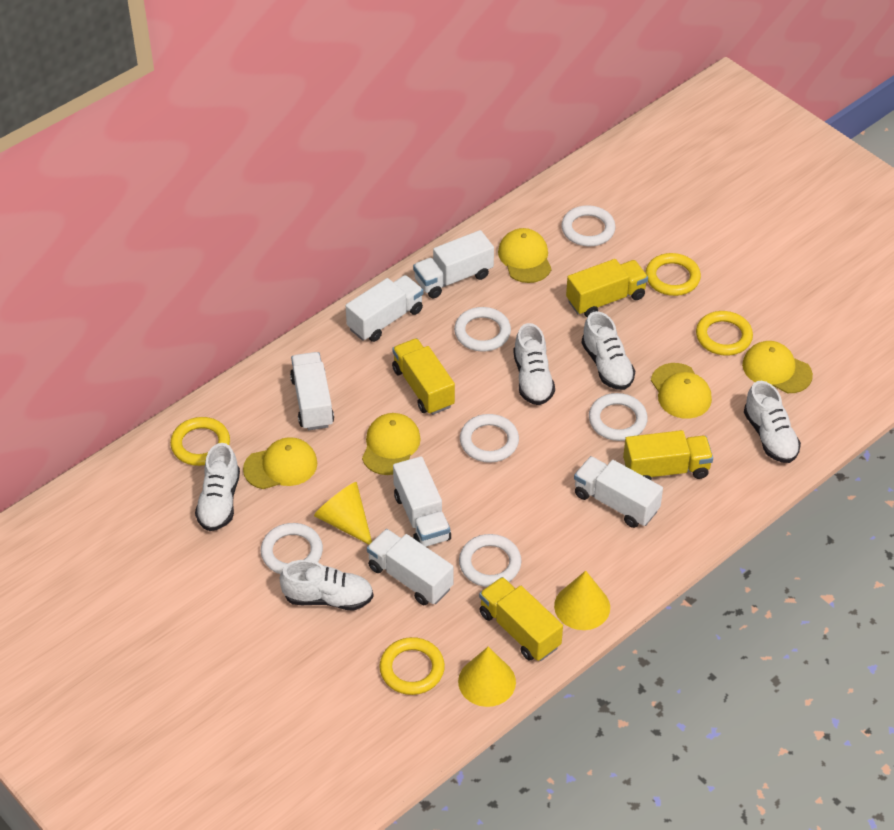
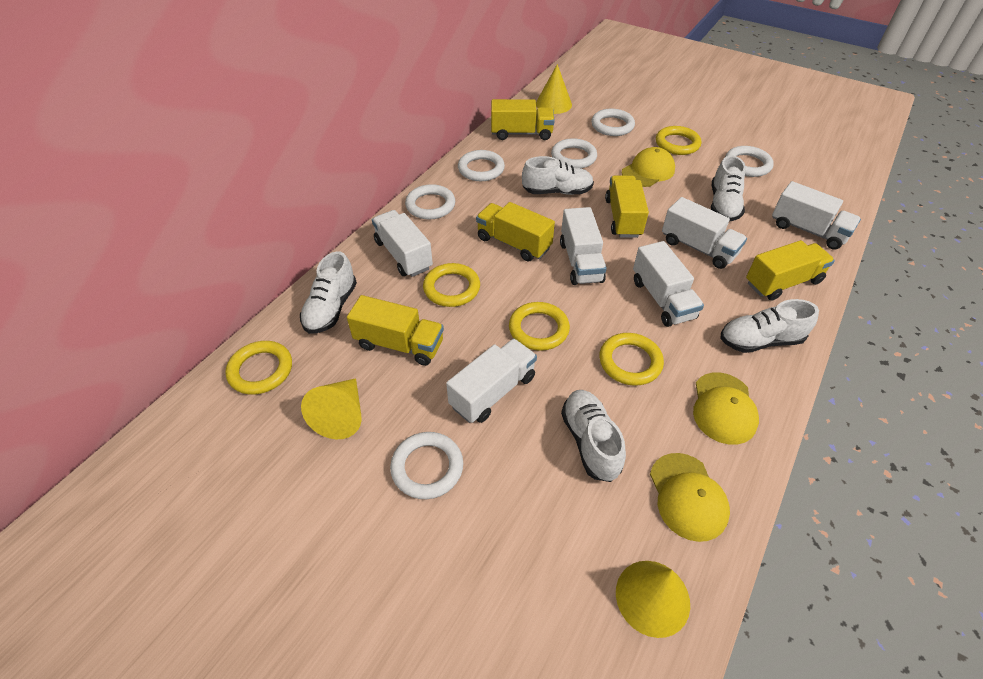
yellow cap: [243,437,317,489] [362,413,421,475] [498,228,552,283] [651,363,712,419] [742,341,813,393] = 5 -> [622,147,675,187] [650,453,730,542] [693,372,759,445] = 3
yellow ring: [170,417,230,466] [379,637,445,695] [645,253,701,296] [696,311,753,356] = 4 -> [225,341,292,395] [423,263,480,307] [509,302,570,351] [599,333,664,386] [656,126,701,155] = 5
yellow truck: [392,338,455,415] [479,577,563,661] [566,259,648,317] [623,430,713,480] = 4 -> [347,295,444,366] [476,202,555,261] [491,99,555,140] [605,175,649,238] [746,240,835,301] = 5

